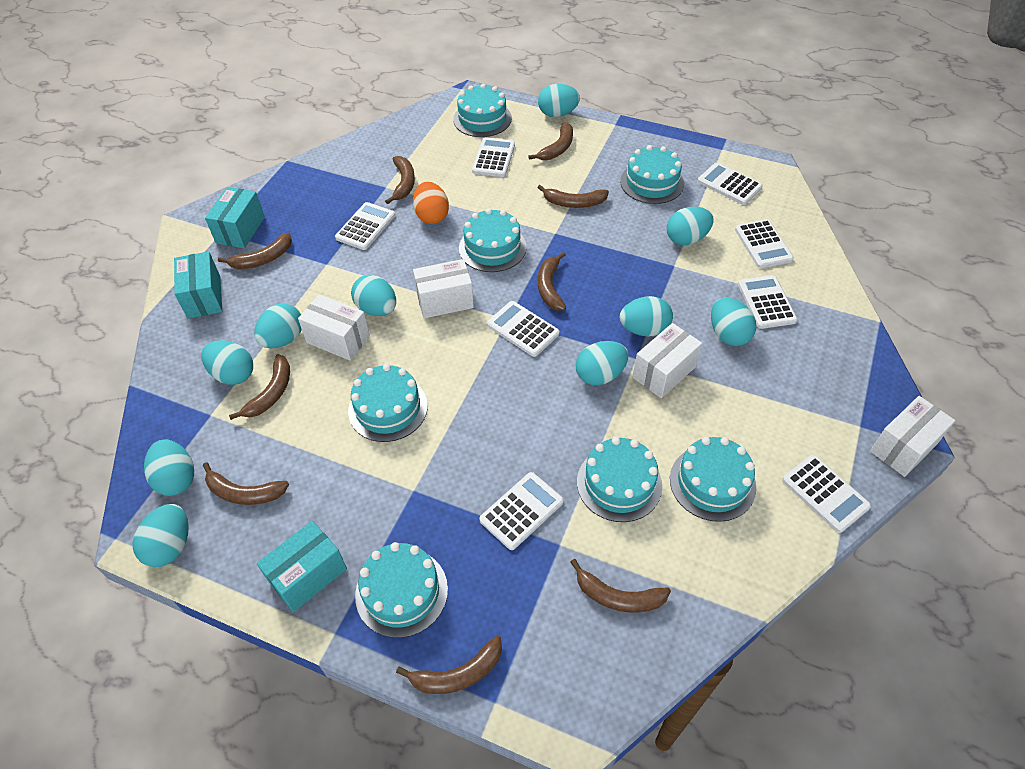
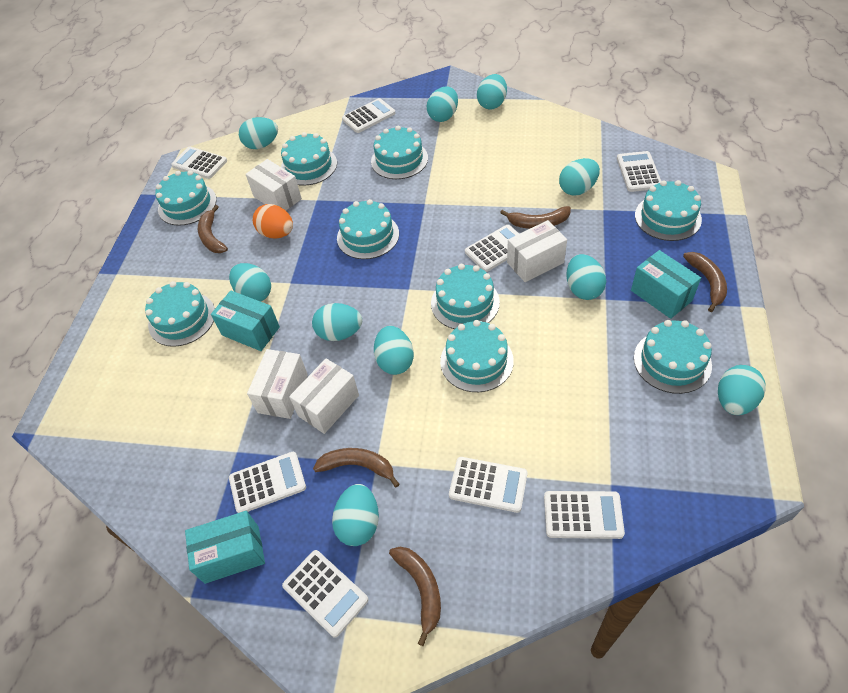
brown banana: [203,462,289,505] [218,233,292,269] [229,354,290,420] [385,156,415,204] [396,636,502,694] [528,122,573,160] [537,185,609,208] [538,252,566,310] [571,559,671,613] = 9 -> [198,205,228,253] [313,448,400,488] [389,547,441,646] [500,206,571,229] [683,252,727,312] = 5
turquoise cake: [348,364,428,442] [355,542,448,638] [453,84,512,137] [459,208,527,272] [577,437,662,522] [620,145,684,204] [670,437,756,522] = 7 -> [145,281,215,347] [155,170,217,226] [281,132,337,186] [337,199,399,259] [371,126,428,179] [431,264,500,329] [440,320,514,392] [634,320,712,394] [635,180,702,241] = 9

